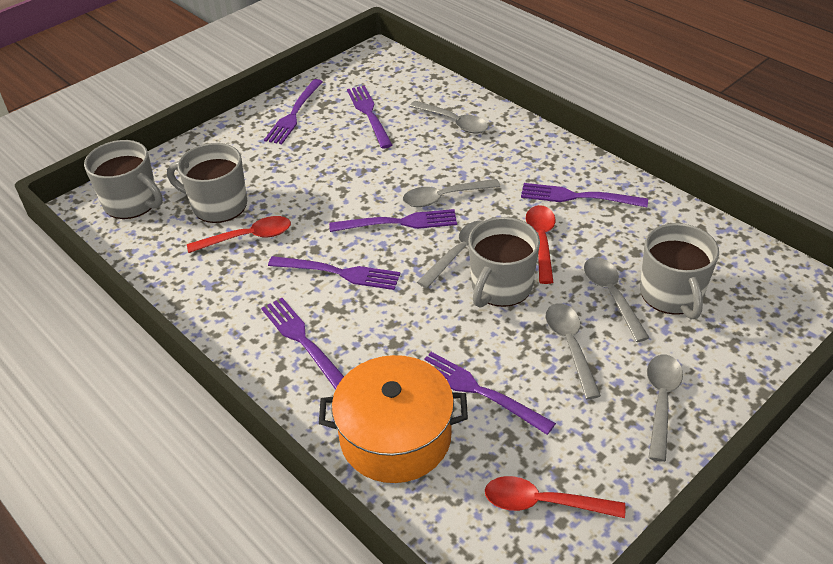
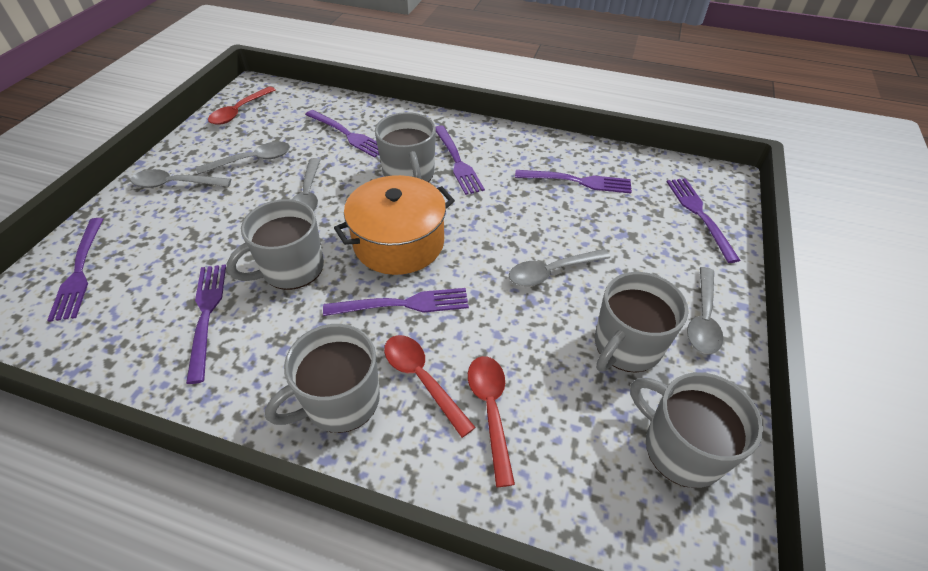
grey mug: [84,140,163,219] [167,143,247,223] [468,217,540,308] [640,223,719,319] = 4 -> [227,199,324,290] [265,324,380,433] [375,112,436,182] [595,272,688,373] [630,372,763,488] = 5
grey spoon: [403,179,500,207] [410,101,488,133] [417,221,483,289] [545,303,601,399] [584,257,649,342] [647,355,683,462] = 6 -> [131,169,231,188] [196,142,290,174] [292,158,321,211] [509,249,610,286] [687,267,723,354] = 5

